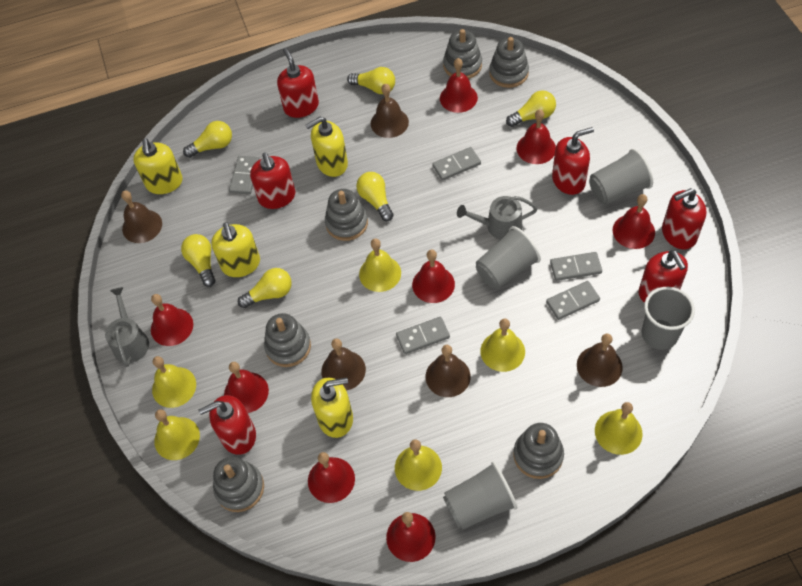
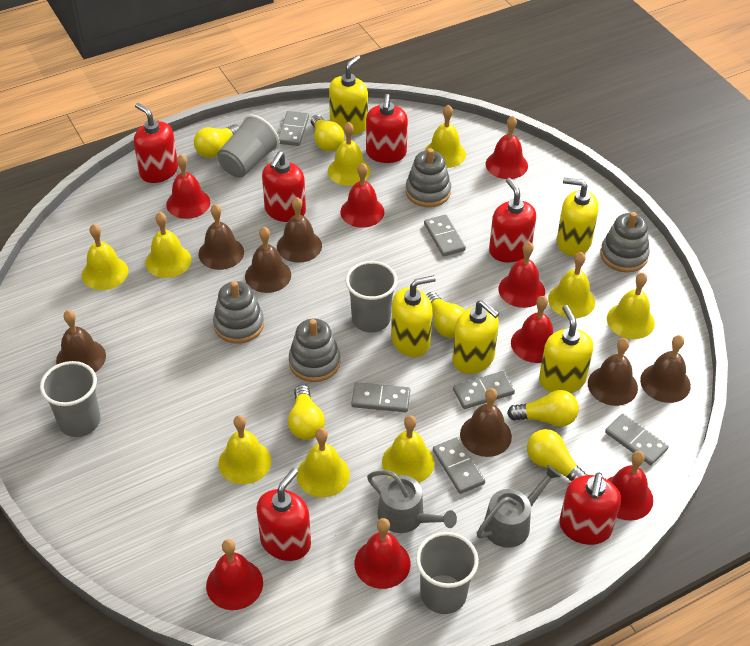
brown bell: [121,190,162,243] [321,339,366,391] [371,84,409,138] [426,345,471,397] [577,334,623,387] = 5 -> [56,310,106,372] [198,204,244,270] [245,227,291,293] [277,197,322,263] [460,388,512,457] [588,338,638,406] [640,335,691,403] = 7
grey domino: [229,156,259,194] [396,317,450,354] [432,147,481,181] [546,281,600,320] [550,252,602,281] = 5 -> [278,111,309,146] [351,382,410,413] [424,214,466,256] [433,437,485,494] [453,371,515,409] [605,414,668,465] = 6
grey stacking toy: [213,457,264,512] [264,313,311,367] [325,189,368,241] [443,29,482,79] [489,37,529,88] [513,423,564,479] = 6 -> [213,281,264,343] [289,318,341,382] [406,148,451,207] [600,212,650,272] = 4
yellow bell: [152,356,196,408] [154,409,200,460] [359,238,401,292] [395,439,442,491] [480,318,525,372] [595,402,643,455] = 6 -> [82,224,129,290] [145,212,192,278] [218,415,271,484] [297,428,350,497] [328,122,370,186] [382,415,435,483] [425,105,466,168] [548,252,595,318] [607,272,655,339] = 9
yellow soap dispenser: [133,138,183,194] [211,222,260,277] [305,117,348,177] [311,377,353,438] = 4 -> [329,55,368,135] [391,275,436,357] [452,300,499,374] [539,305,593,393] [557,178,599,256] = 5

